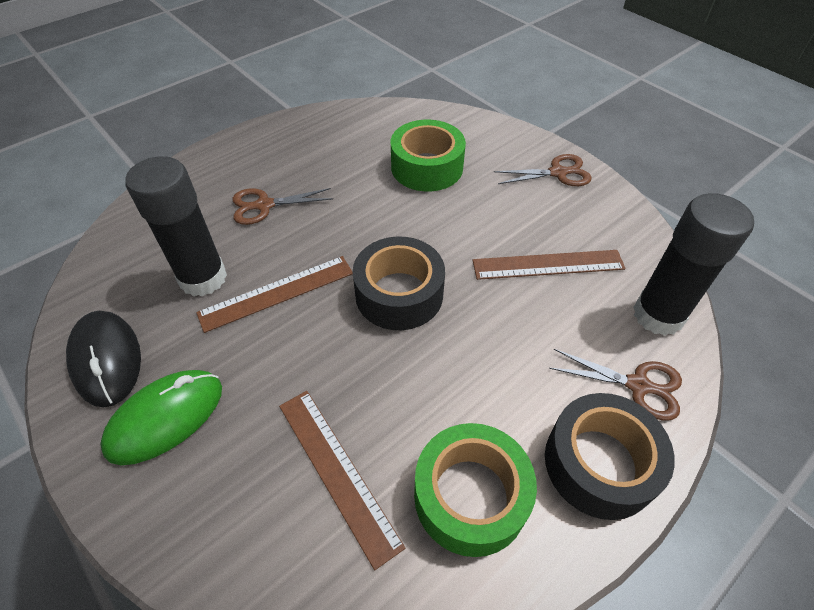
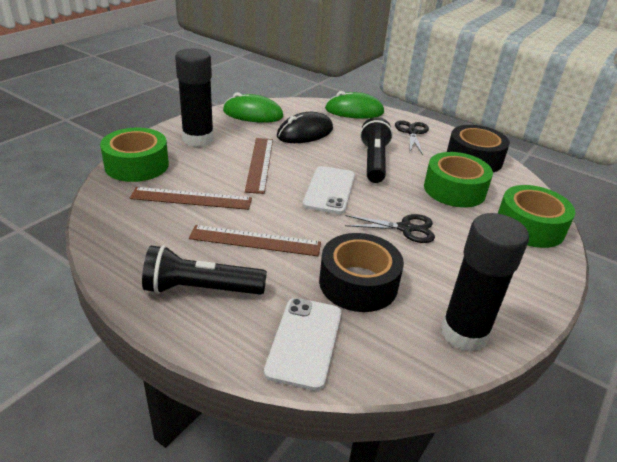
black flashlight: none = 0 -> [142,245,267,295] [360,117,393,183] = 2
black scissors: none = 0 -> [345,214,435,243] [395,120,429,155] = 2
brown scissors: [232,188,333,225] [494,154,592,186] [549,349,682,421] = 3 -> none = 0
green mouse: [100,370,222,465] = 1 -> [223,92,283,123] [325,91,384,119] = 2
green tape: [391,120,466,191] [414,423,537,557] = 2 -> [100,127,169,182] [424,152,493,207] [498,185,575,248] = 3
white phone: none = 0 -> [264,298,341,391] [303,166,355,214] = 2

